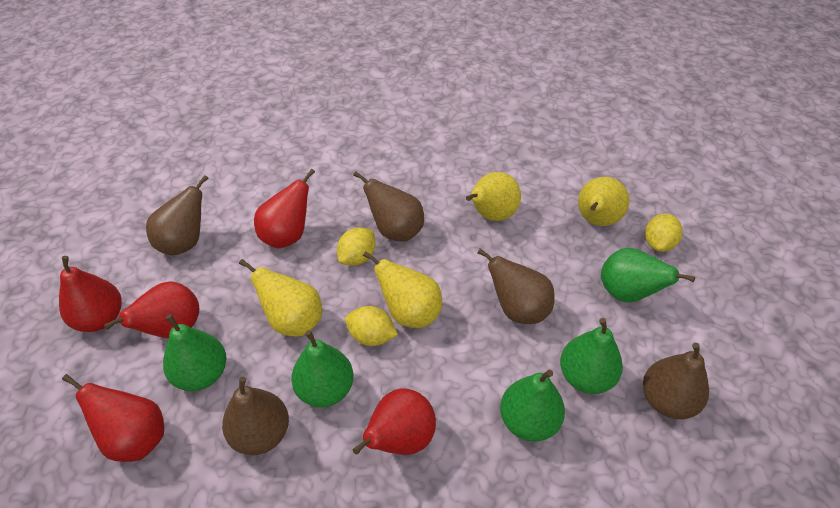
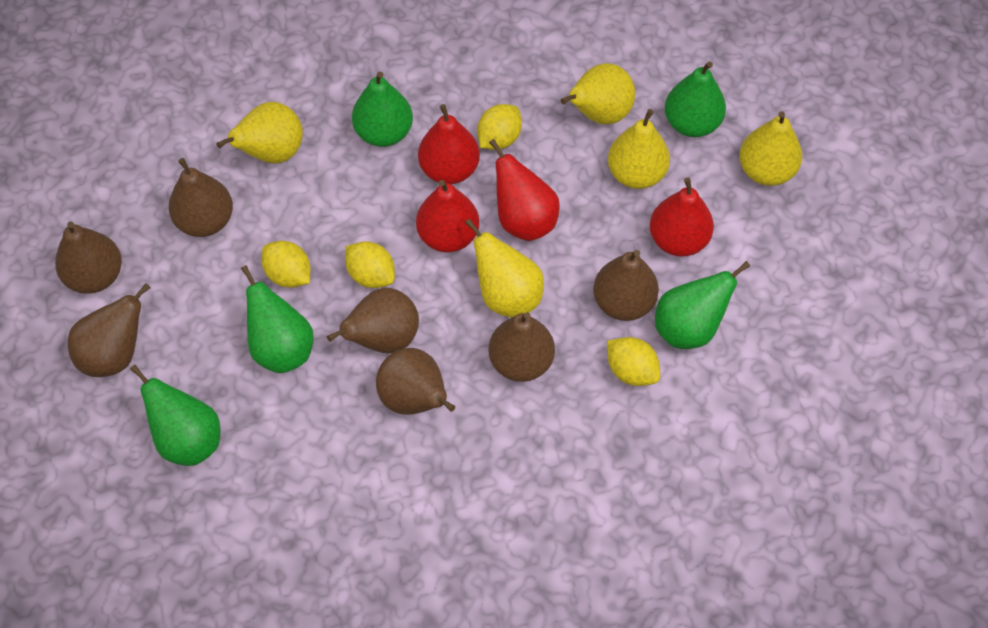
brown pear: [146,175,209,256] [222,377,289,455] [353,171,424,241] [477,249,555,324] [643,343,709,419] = 5 -> [55,221,122,294] [68,283,151,377] [169,158,233,237] [327,288,419,354] [376,348,455,415] [488,312,555,382] [593,250,659,321] = 7
red pear: [59,256,122,332] [62,374,164,462] [104,281,199,338] [254,169,315,248] [353,388,436,455] = 5 -> [416,180,479,252] [418,104,480,184] [489,139,560,241] [650,177,714,257] = 4
yellow lemon: [337,227,376,266] [345,306,398,346] [645,214,683,252] = 3 -> [261,241,310,288] [345,241,395,288] [477,104,522,150] [607,337,660,386] = 4
yellow pear: [239,259,322,336] [363,251,442,328] [466,172,521,221] [578,177,629,226] = 4 -> [216,102,303,163] [465,219,544,318] [561,63,635,124] [608,109,670,189] [739,111,802,186] = 5

